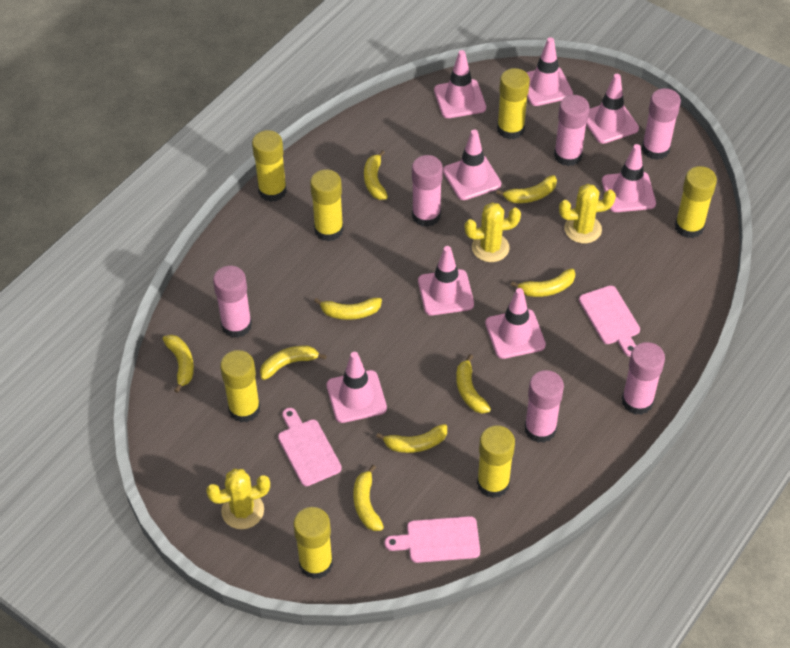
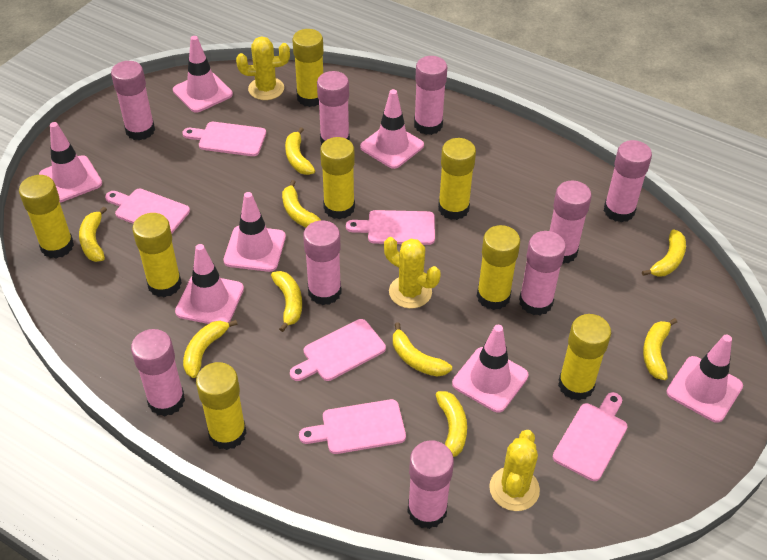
pink cutting board: [278,408,342,486] [384,516,480,563] [579,285,640,357] = 3 -> [105,189,190,233] [182,122,266,156] [290,319,386,381] [299,399,406,454] [346,210,435,245] [553,392,628,481] = 6
pink glue stick: [213,266,252,338] [412,155,443,227] [525,370,564,443] [554,95,589,166] [622,342,665,415] [642,88,681,160] = 6 -> [111,61,155,141] [131,329,185,416] [303,220,342,305] [317,71,350,145] [407,440,454,529] [414,56,447,135] [519,231,566,316] [550,181,592,264] [604,140,652,222] = 9
pink traffic cone: [327,352,387,423] [418,246,474,315] [434,50,486,118] [443,130,501,200] [485,288,546,359] [526,37,573,106] [586,74,639,144] [602,144,656,212] = 8 -> [39,122,102,202] [173,36,233,113] [175,244,244,324] [223,192,286,272] [360,89,424,169] [452,325,529,413] [666,335,743,423] = 7
yellow glue stick: [220,350,260,422] [252,130,287,202] [293,507,333,579] [310,169,343,241] [477,425,515,498] [497,68,530,139] [675,166,717,238] = 7 -> [19,175,74,258] [132,213,182,298] [196,362,247,450] [292,29,324,107] [320,137,355,219] [438,138,476,220] [477,225,520,310] [558,314,611,401] = 8

